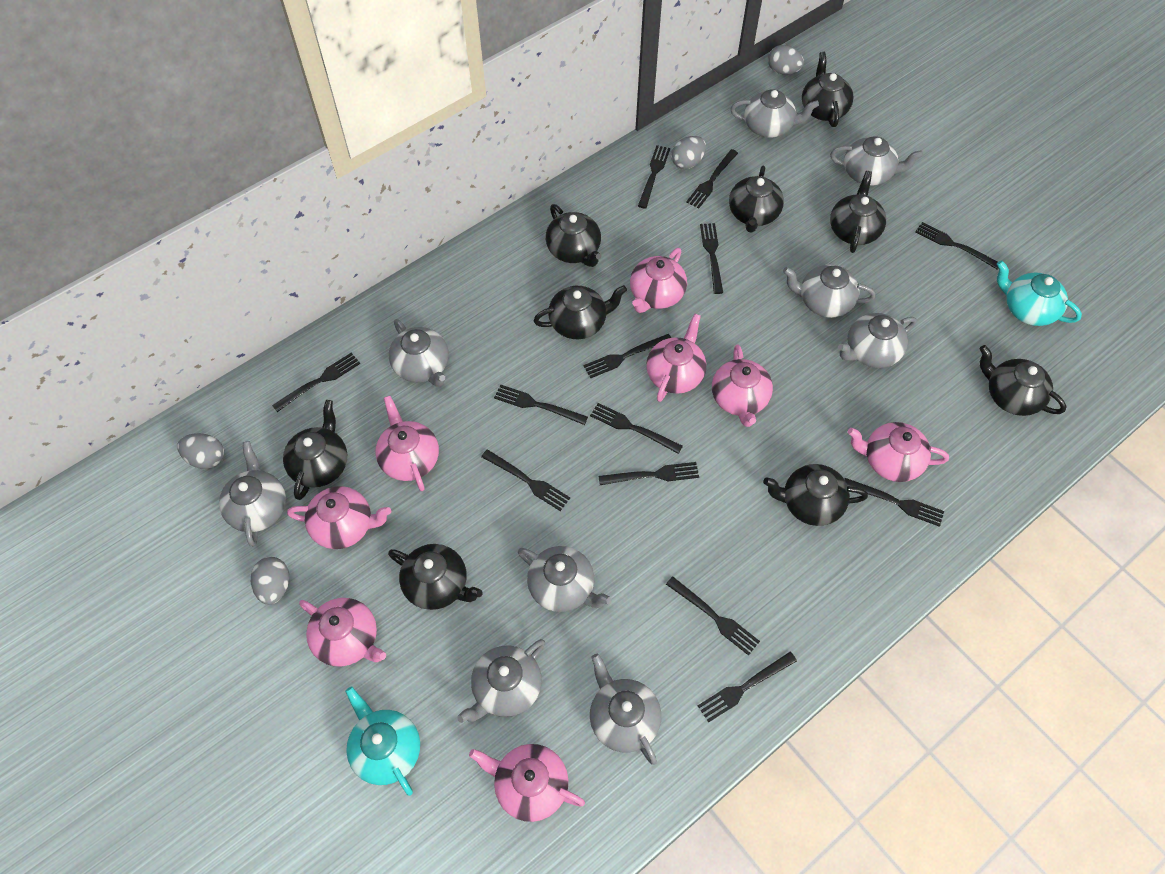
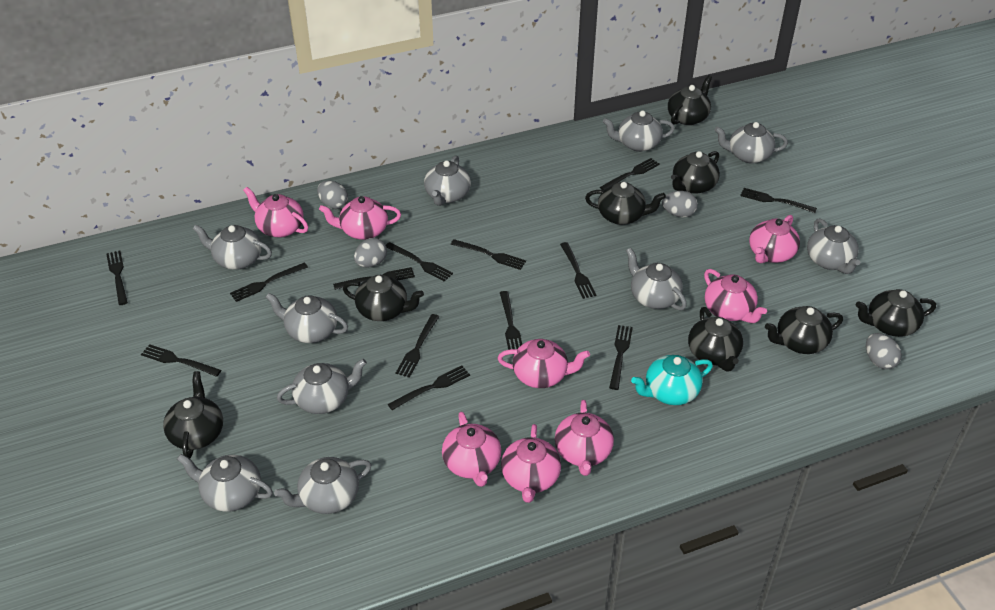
black teapot: [283,400,347,500] [388,544,483,610] [534,285,627,339] [546,204,601,267] [729,166,784,233] [763,464,868,526] [802,52,854,127] [830,171,886,253] [980,345,1067,416] = 9 -> [163,371,223,458] [343,275,424,321] [585,182,666,225] [668,75,712,125] [671,151,720,194] [688,307,743,372] [765,306,843,354] [856,289,936,337] = 8
grey teapot: [219,441,286,546] [389,319,449,387] [457,639,545,723] [518,546,612,612] [590,654,661,765] [731,89,819,138] [783,264,876,318] [830,136,923,186] [838,313,917,368] = 9 -> [177,454,273,512] [193,224,272,270] [266,293,348,343] [274,457,372,514] [277,359,367,414] [424,155,471,206] [603,110,675,152] [626,248,687,310] [715,122,788,164] [807,218,860,274] = 10
turquoise teapot: [345,686,420,796] [997,261,1082,326] = 2 -> [631,355,713,405] = 1

